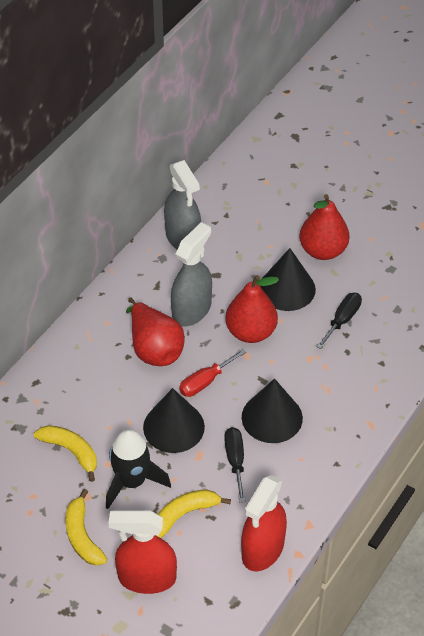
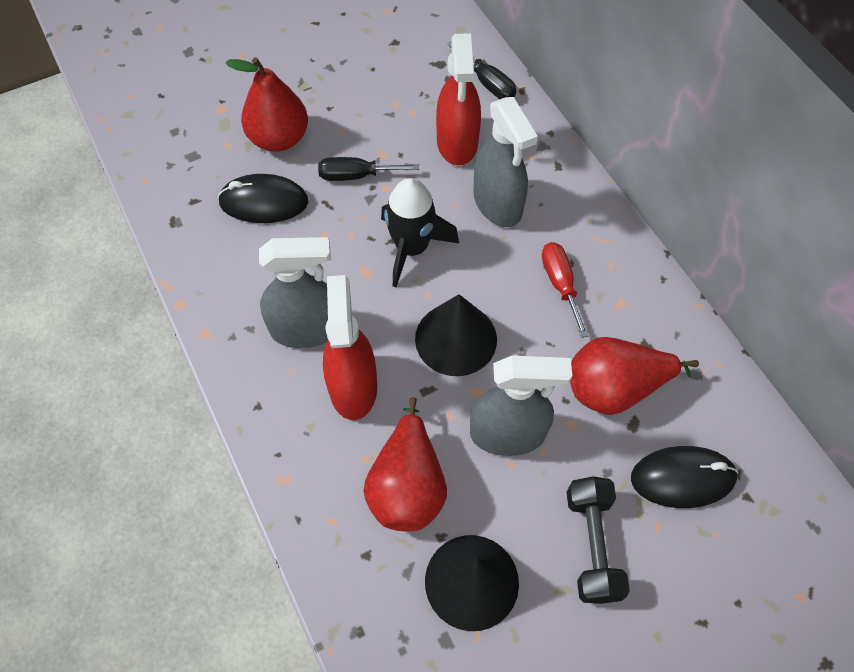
black cone: [143,388,205,453] [242,378,303,443] [260,248,316,311] = 3 -> [415,294,497,376] [425,535,519,631] = 2
black dumbbell: none = 0 -> [567,476,630,604] = 1
black mouse: none = 0 -> [218,174,308,223] [631,446,738,508] = 2
grey spray bottle: [164,160,201,249] [171,222,212,327] = 2 -> [259,237,331,348] [470,356,572,456] [473,97,538,227] = 3
yellow banana: [34,425,97,482] [65,489,107,566] [156,489,231,538] = 3 -> none = 0

